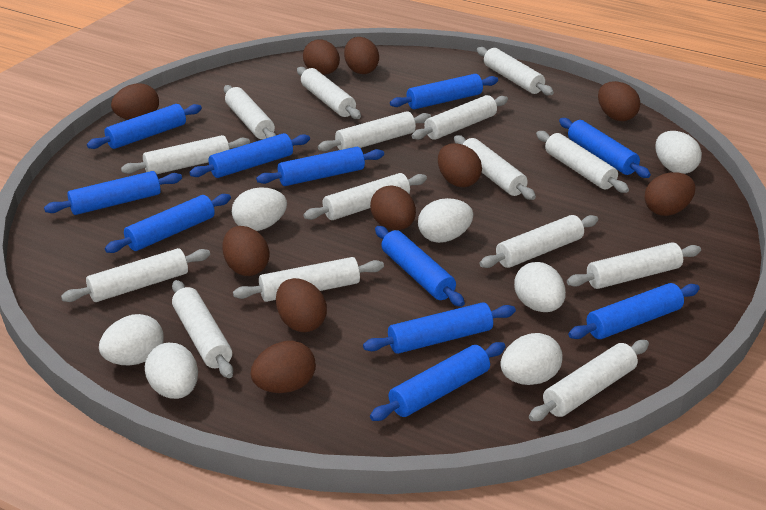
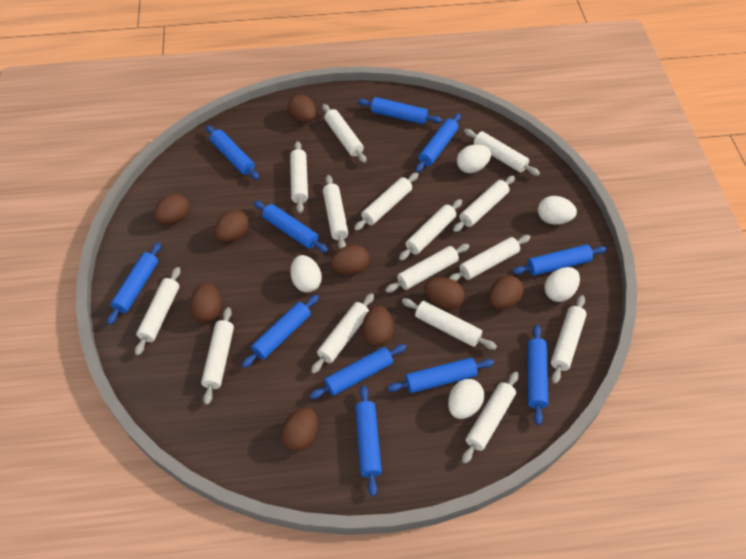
brown egg: [111,83,159,120] [222,226,270,276] [251,341,316,393] [276,278,327,332] [303,39,340,75] [344,37,379,74] [370,185,416,230] [438,143,482,187] [598,81,640,121] [645,172,696,216] = 10 -> [154,193,189,225] [190,283,222,322] [215,210,249,242] [281,407,318,451] [288,94,316,123] [331,245,370,275] [362,306,394,347] [425,277,465,310] [489,275,524,309] = 9
white egg: [99,314,164,365] [145,342,198,399] [232,187,287,231] [418,198,473,243] [500,333,563,385] [514,262,566,312] [655,131,702,174] = 7 -> [290,255,322,293] [448,379,484,419] [457,144,491,173] [538,196,577,225] [544,267,580,302] = 5

